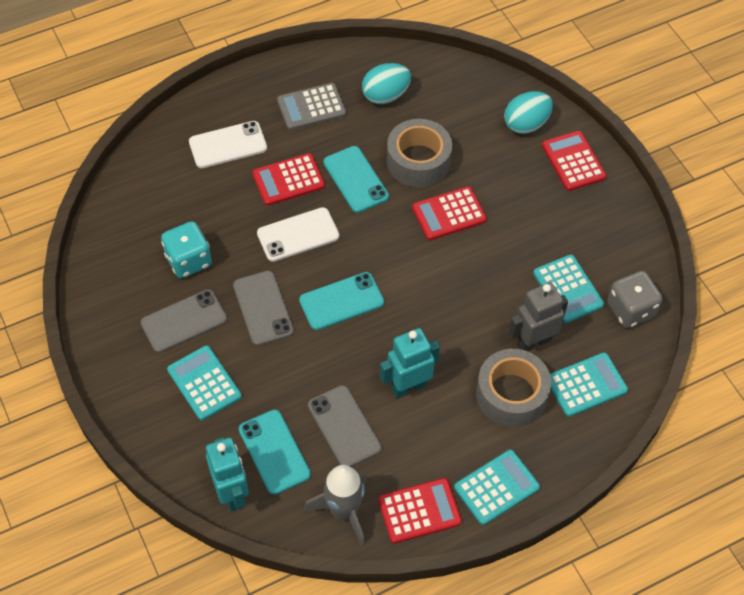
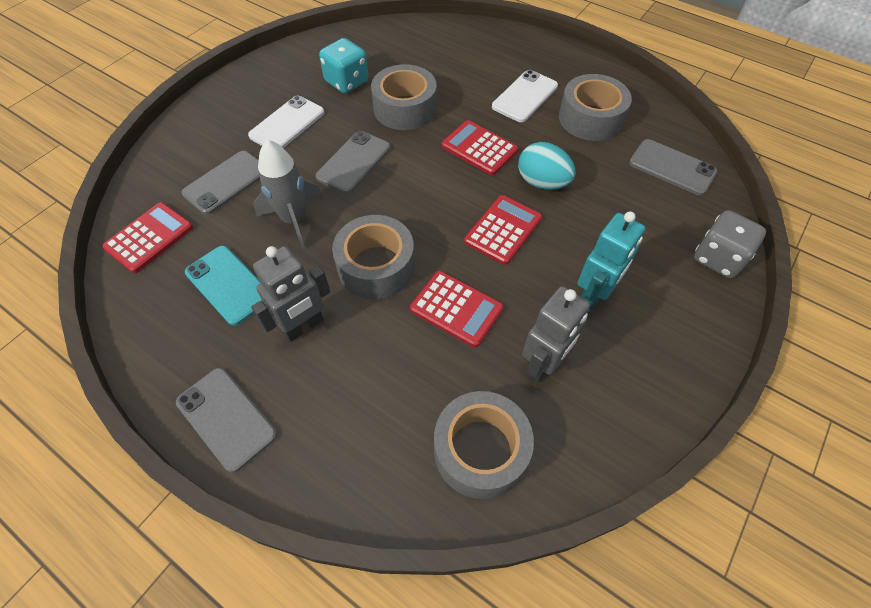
grey calculator: [277,83,346,130] = 1 -> none = 0
grey phone: [141,289,227,353] [233,271,294,346] [308,385,382,467] = 3 -> [176,368,277,473] [181,151,260,215] [315,131,390,194] [629,139,717,196] = 4
grey robot: [509,282,568,351] = 1 -> [251,246,330,342] [522,286,590,383] = 2
grey tape: [387,119,452,188] [476,349,551,427] = 2 -> [332,215,415,299] [371,64,437,130] [434,391,534,499] [559,74,632,141] = 4
turquoise calculator: [167,345,242,421] [454,450,540,525] [533,254,604,323] [550,352,628,417] = 4 -> none = 0
turquoise egg: [362,63,411,105] [504,91,553,134] = 2 -> [518,142,575,190] = 1
turquoise phone: [239,410,311,495] [299,272,384,330] [323,146,389,213] = 3 -> [185,246,262,326] = 1
turquoise robot: [206,437,249,511] [380,328,440,398] = 2 -> [577,211,646,312] = 1

